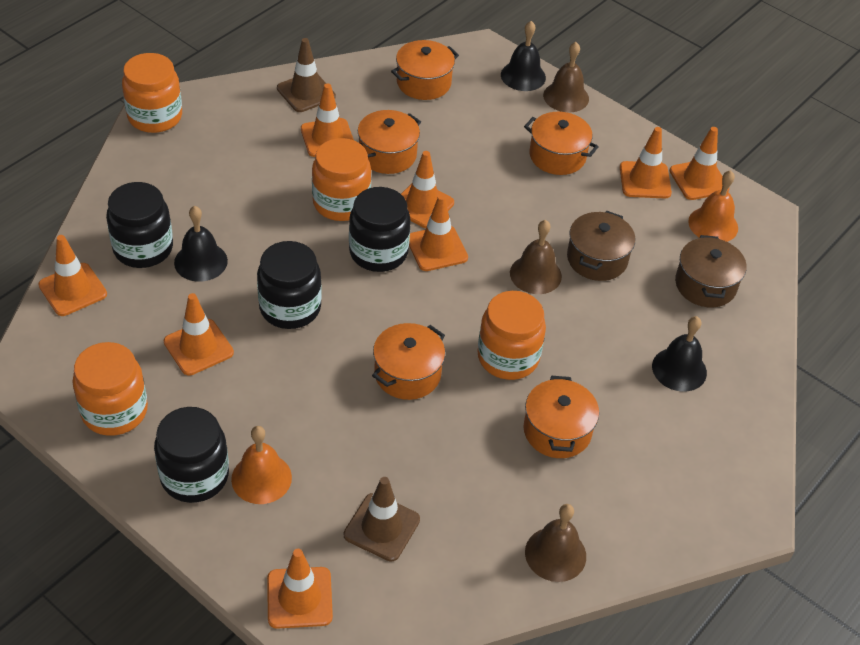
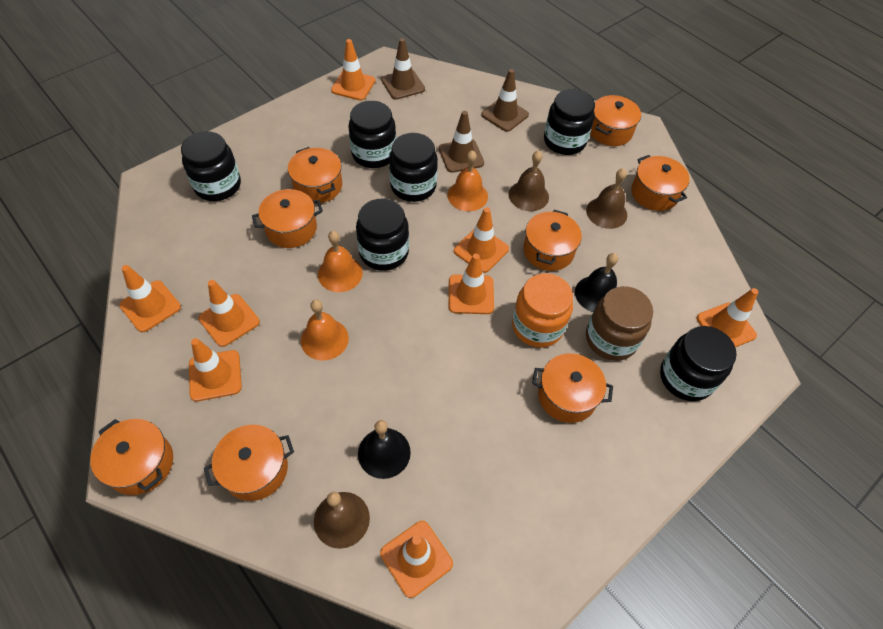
black bell: [174,206,228,282] [501,21,546,91] [652,316,707,392] = 3 -> [358,420,411,479] [575,253,618,312] = 2
black jar: [106,182,173,268] [154,407,229,503] [257,241,322,329] [349,187,410,272] = 4 -> [181,131,241,201] [348,101,396,168] [356,199,409,271] [389,133,438,202] [544,89,595,155] [660,326,737,401] = 6
brown jar: none = 0 -> [586,286,653,361] = 1
brown pot: [567,211,635,281] [675,235,747,307] = 2 -> none = 0
brown traffic cone: [277,38,336,112] [344,477,420,562] = 2 -> [381,38,425,100] [439,111,484,173] [481,69,529,132] = 3
orange bell: [231,426,292,504] [688,170,738,242] = 2 -> [301,300,349,360] [318,231,363,292] [448,150,488,211] = 3
orange jar: [72,342,148,436] [122,53,182,133] [312,138,371,221] [477,291,546,380] = 4 -> [512,273,573,348] = 1
orange pot: [358,110,421,174] [372,323,445,400] [391,40,459,100] [523,376,599,458] [524,112,599,175] = 5 -> [90,419,173,495] [204,425,294,501] [252,189,323,248] [288,147,342,203] [523,210,582,271] [532,353,613,423] [590,95,641,146] [631,155,690,211] = 8

